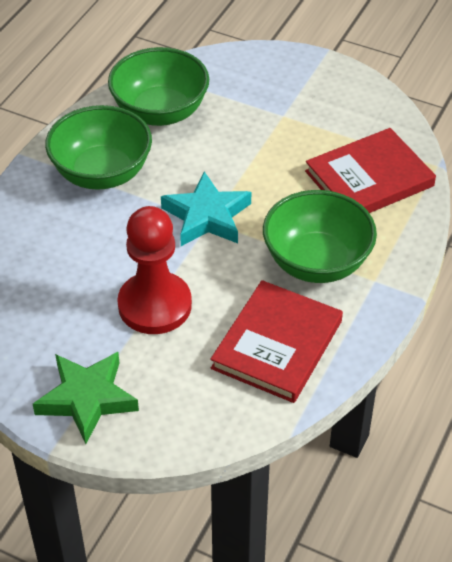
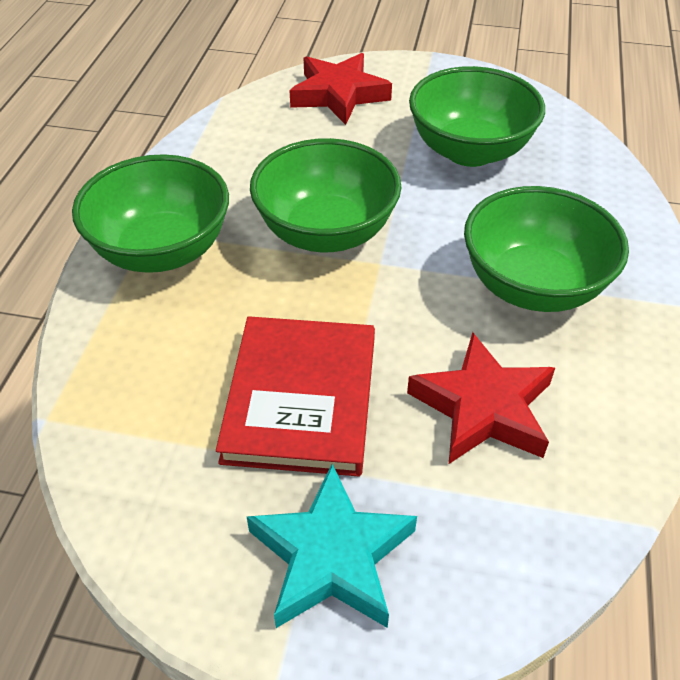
green bowl: [45,105,152,190] [108,47,209,126] [263,190,377,283] = 3 -> [72,154,229,273] [250,138,402,253] [409,66,545,167] [464,186,629,312] = 4
green star: [33,352,139,444] = 1 -> none = 0
red book: [210,280,343,403] [305,128,436,213] = 2 -> [216,316,375,476] = 1
red pawn: [117,206,192,334] = 1 -> none = 0
red star: none = 0 -> [289,53,392,125] [407,332,555,464] = 2

